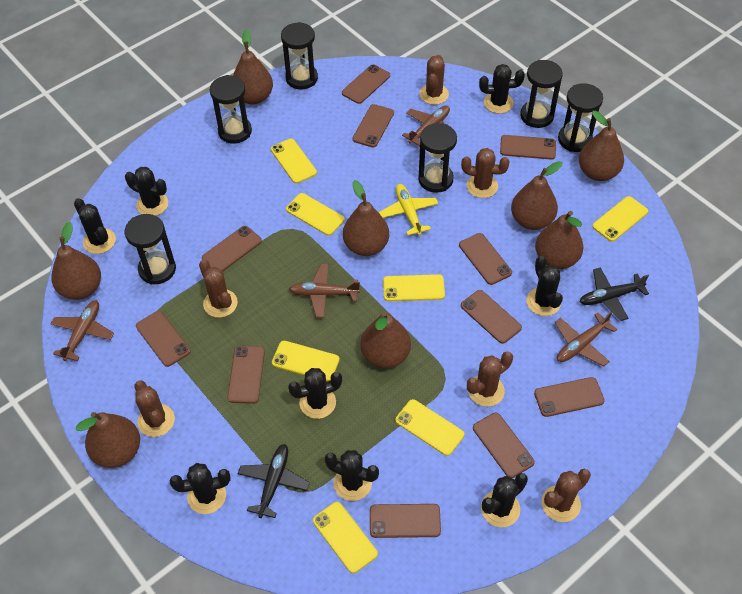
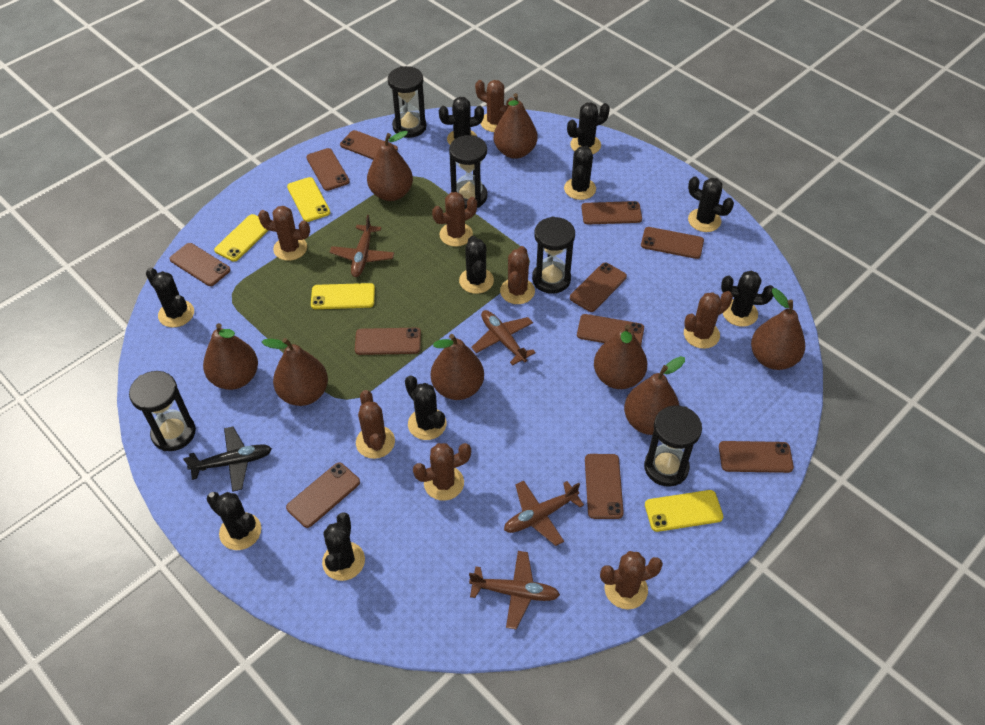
black cactus: [74,198,116,254] [125,167,168,216] [170,463,231,514] [288,368,342,419] [325,450,379,501] [479,64,525,114] [481,473,528,527] [527,256,563,316] = 8 -> [146,267,194,328] [206,492,261,550] [322,512,365,581] [405,375,446,440] [439,97,484,145] [459,236,494,294] [564,145,596,200] [567,103,610,154] [688,176,734,232] [721,270,774,327] = 10
black hourglass: [125,214,176,284] [210,75,252,144] [281,22,318,90] [418,123,457,193] [520,60,563,128] [558,83,603,152] = 6 -> [129,371,196,451] [388,66,427,138] [449,135,487,209] [532,216,575,294] [644,405,702,487] = 5
black plane: [238,444,310,518] [580,267,649,321] = 2 -> [183,426,272,492] = 1
brown cactus: [134,380,175,437] [199,260,238,318] [419,55,449,105] [461,148,510,198] [467,351,513,407] [541,469,591,522] = 6 -> [258,206,310,261] [356,390,395,459] [413,443,471,501] [432,192,477,247] [475,80,514,132] [500,246,535,304] [600,551,663,609] [684,291,733,349] = 8
yellow phone: [271,139,317,184] [272,341,340,382] [286,193,345,236] [313,502,378,573] [383,274,445,301] [395,399,464,456] [592,196,648,242] = 7 -> [214,214,268,262] [287,177,330,222] [311,283,375,309] [645,490,723,532] = 4
yellow plane: [379,184,438,236] = 1 -> none = 0

